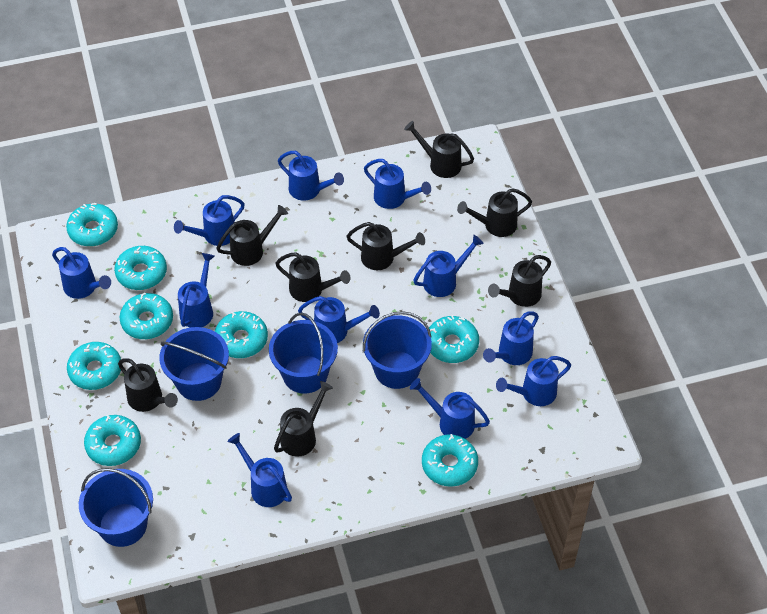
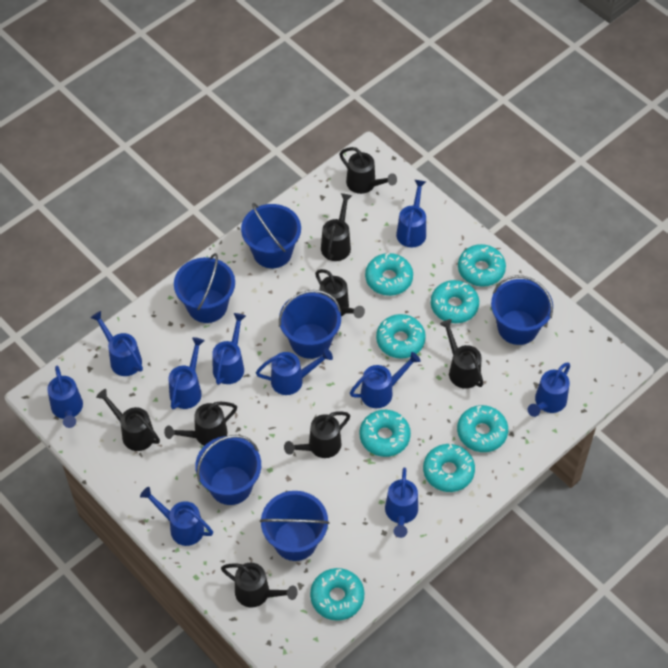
blue bucket: [79,468,153,547] [159,327,229,401] [269,313,338,393] [363,311,432,389] = 4 -> [174,253,235,323] [195,435,261,505] [241,203,301,268] [260,491,329,561] [279,290,341,359] [491,275,553,345] = 6
blue watering can: [52,247,111,299] [174,195,245,246] [178,253,215,327] [227,433,292,507] [278,151,344,201] [298,296,380,343] [364,159,431,209] [410,378,490,439] [413,235,484,297] [483,311,539,365] [496,356,571,406] = 11 -> [47,366,83,428] [90,311,143,376] [140,487,213,546] [169,337,205,409] [212,313,246,385] [256,348,333,395] [350,352,420,408] [385,467,418,538] [396,180,426,247] [528,363,571,417] = 10

